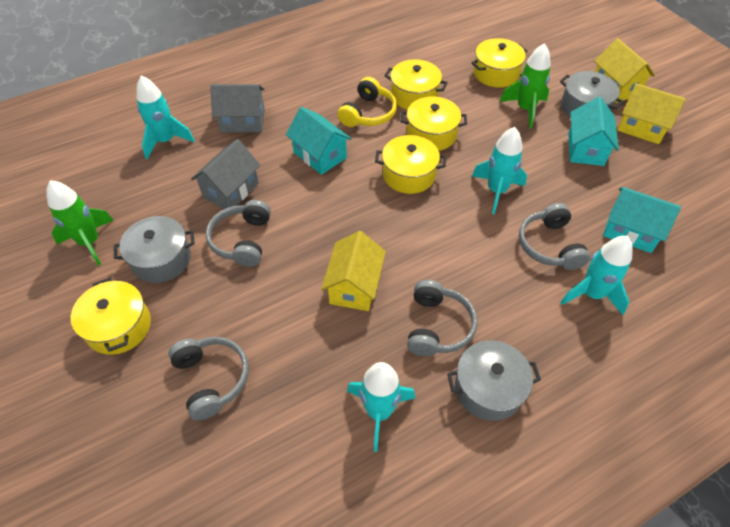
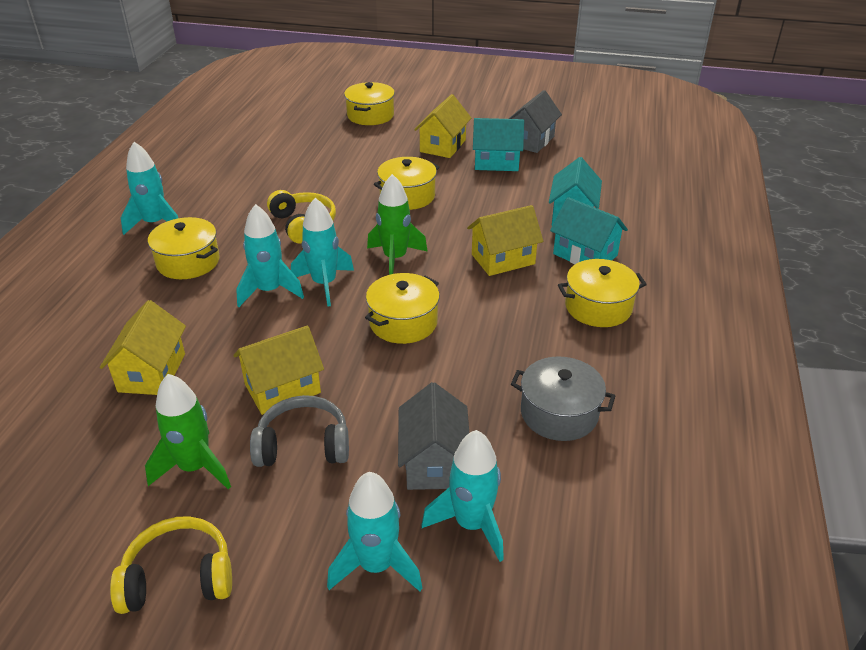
grey headphones: [168,337,249,421] [206,200,271,267] [407,280,477,356] [519,203,590,270] = 4 -> [250,395,349,467] = 1
grey pot: [114,216,195,283] [447,340,541,421] [560,71,624,118] = 3 -> [511,356,615,441] = 1
turquoise rocket: [136,75,195,159] [347,362,416,452] [472,127,527,214] [560,236,633,315] = 4 -> [121,142,178,235] [236,204,304,307] [291,198,354,307] [327,472,422,592] [422,430,504,562] = 5
yellow headphones: [338,77,397,127] = 1 -> [110,516,232,614] [267,190,336,244] = 2
yellow house: [321,231,386,311] [594,38,655,103] [617,83,686,144] = 3 -> [100,300,186,395] [234,326,324,415] [414,94,471,158] [467,205,543,276] = 4

